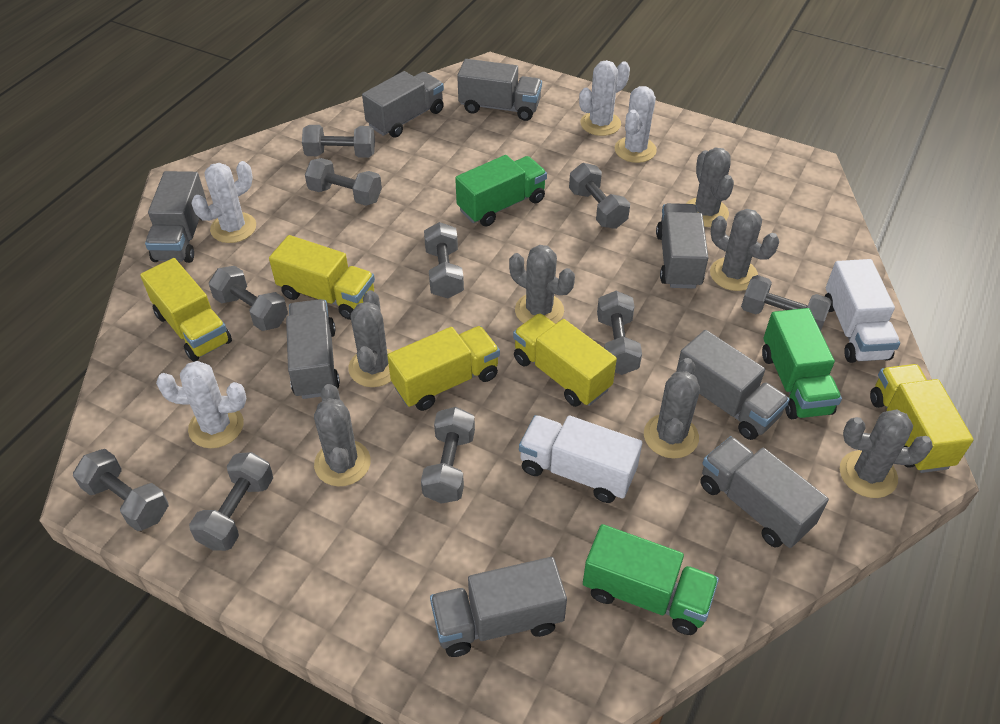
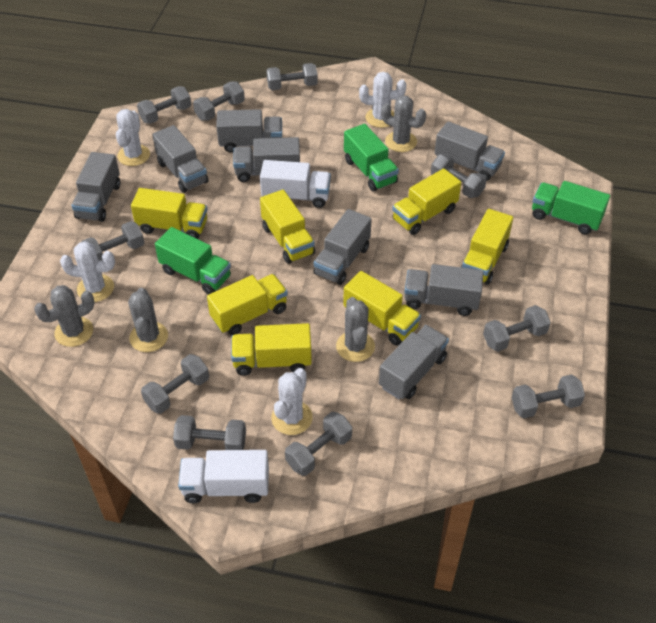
grey cactus: [314,384,371,486] [349,290,393,387] [509,245,575,324] [644,358,700,458] [686,148,734,227] [710,209,779,291] [840,409,933,498] = 7 -> [34,285,95,347] [128,288,168,352] [336,297,375,362] [381,95,426,152] = 4
yellow truck: [140,258,232,362] [269,235,375,320] [387,326,500,411] [513,313,617,407] [870,364,974,473] = 5 -> [131,188,207,239] [207,274,288,335] [231,323,312,376] [260,190,315,264] [343,271,421,346] [392,168,461,235] [461,209,513,285] = 7

